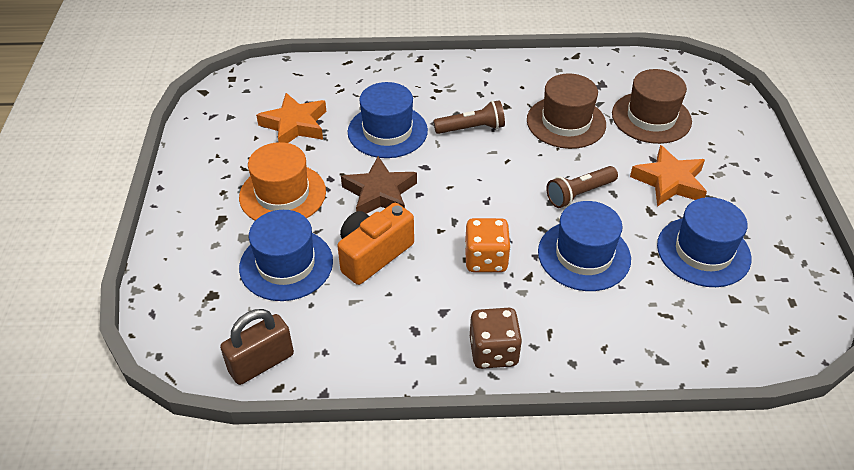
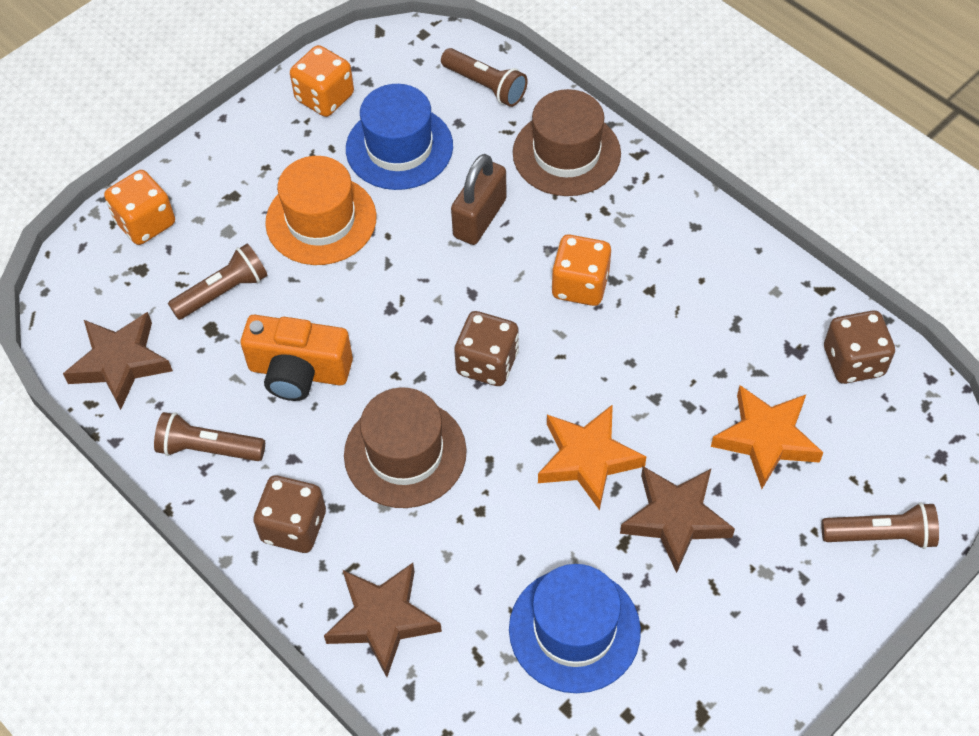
blue hat: [239,210,333,301] [348,82,428,158] [538,201,631,291] [657,197,752,287] = 4 -> [346,84,453,190] [509,564,641,693] = 2
brown dice: [470,308,522,369] = 1 -> [253,475,326,553] [454,311,519,386] [824,310,895,384] = 3
brown flashlight: [433,100,505,134] [546,166,618,208] = 2 -> [154,412,265,461] [168,244,268,320] [441,48,528,107] [821,502,939,549] = 4
brown star: [341,156,417,214] = 1 -> [63,312,173,410] [324,563,442,677] [620,466,735,573] = 3
orange dice: [465,218,511,272] = 1 -> [104,170,175,245] [290,45,354,117] [551,235,611,306] = 3

